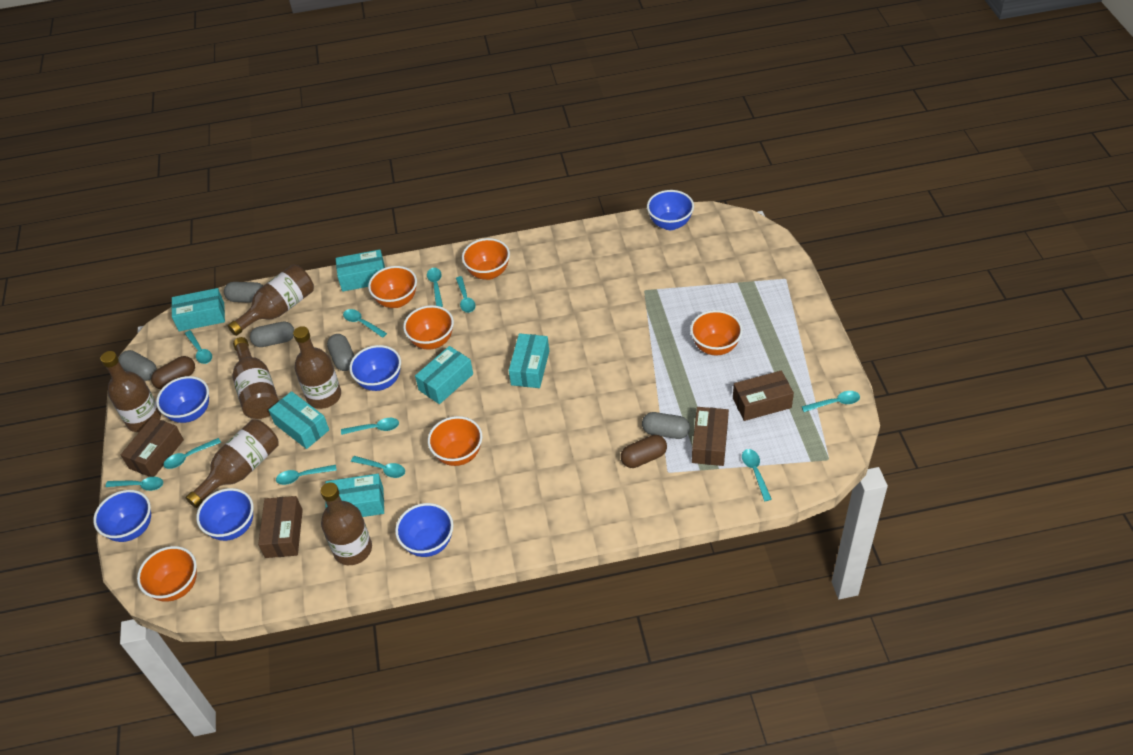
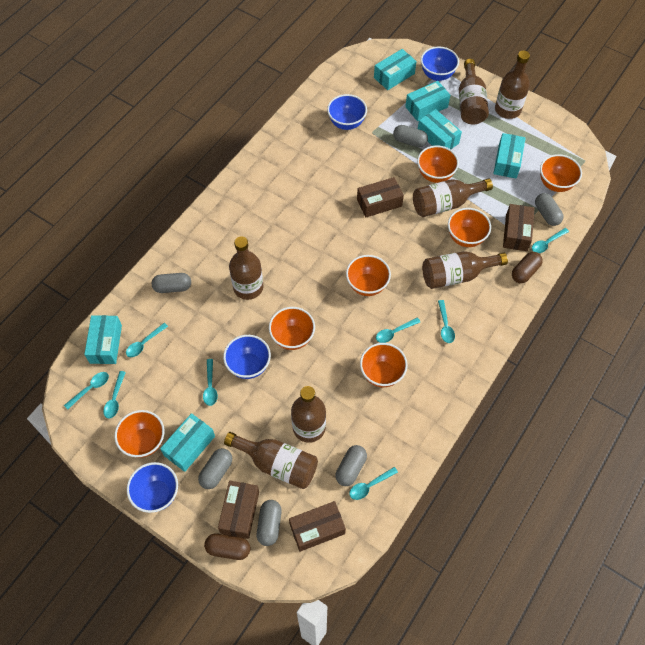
blue bowl: [93,490,151,542] [156,376,209,423] [196,488,253,541] [349,345,401,391] [395,503,453,557] [647,190,694,230] = 6 -> [127,462,178,513] [223,335,271,379] [327,94,367,130] [421,46,459,81] = 4
brown bottle: [101,351,161,432] [186,419,279,508] [228,265,314,336] [232,337,279,419] [293,326,341,409] [320,483,372,565] = 6 -> [224,432,318,489] [229,236,263,300] [291,386,326,443] [413,178,493,217] [422,251,508,289] [459,59,489,124] [495,51,530,119] = 7
grey capsule: [119,350,157,381] [224,282,263,303] [250,322,294,347] [327,334,354,371] [642,412,690,439] = 5 -> [152,273,191,293] [198,448,232,489] [257,500,282,546] [335,445,367,486] [393,125,428,147] [535,193,564,226] = 6
orange bowl: [137,546,197,602] [368,266,417,308] [403,305,454,350] [428,416,482,466] [462,238,510,280] [690,310,743,356] = 6 -> [115,410,164,458] [269,307,315,350] [346,255,391,296] [360,343,408,387] [417,145,459,183] [448,208,491,247] [540,154,582,192] = 7
turquoise spoon: [105,477,163,491] [163,438,221,469] [185,330,212,364] [276,465,337,485] [341,418,399,435] [343,309,387,338] [351,456,405,478] [427,268,443,307] [456,276,476,313] [742,449,772,501] [801,391,860,412] = 11 -> [64,372,109,410] [103,371,126,418] [126,323,168,357] [203,359,218,406] [349,467,398,500] [376,317,421,343] [438,300,455,343] [532,228,569,253] = 8

